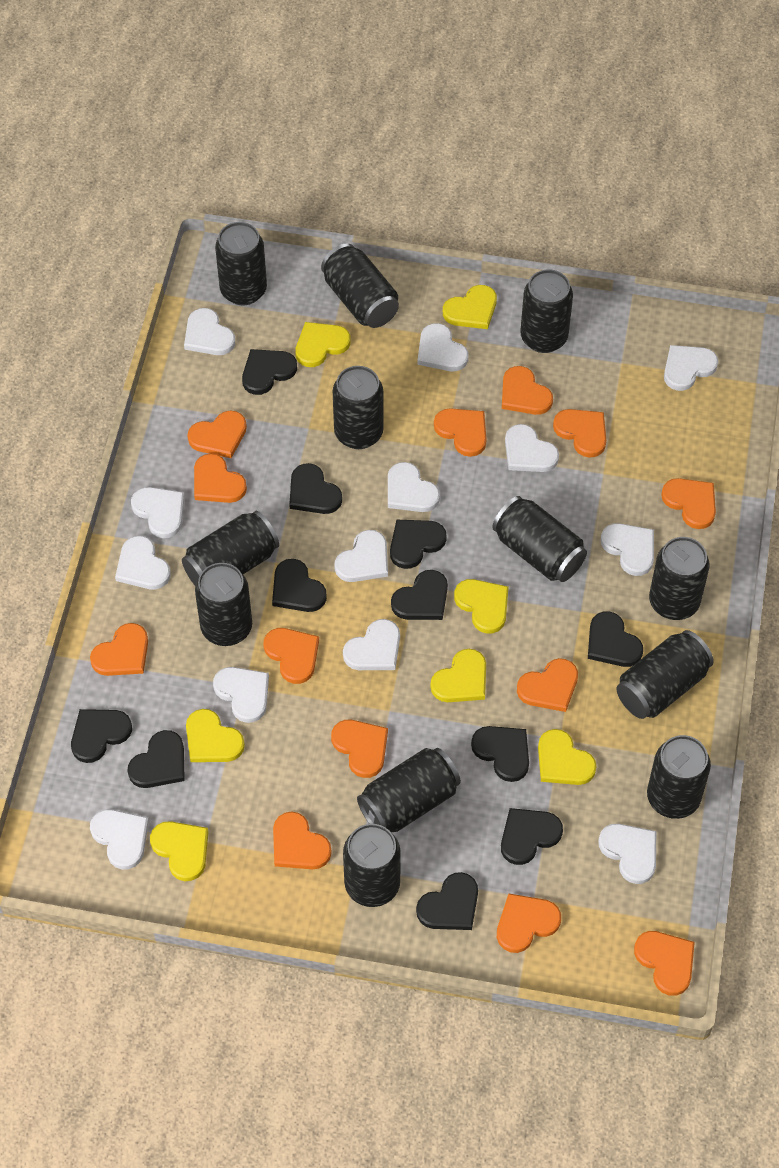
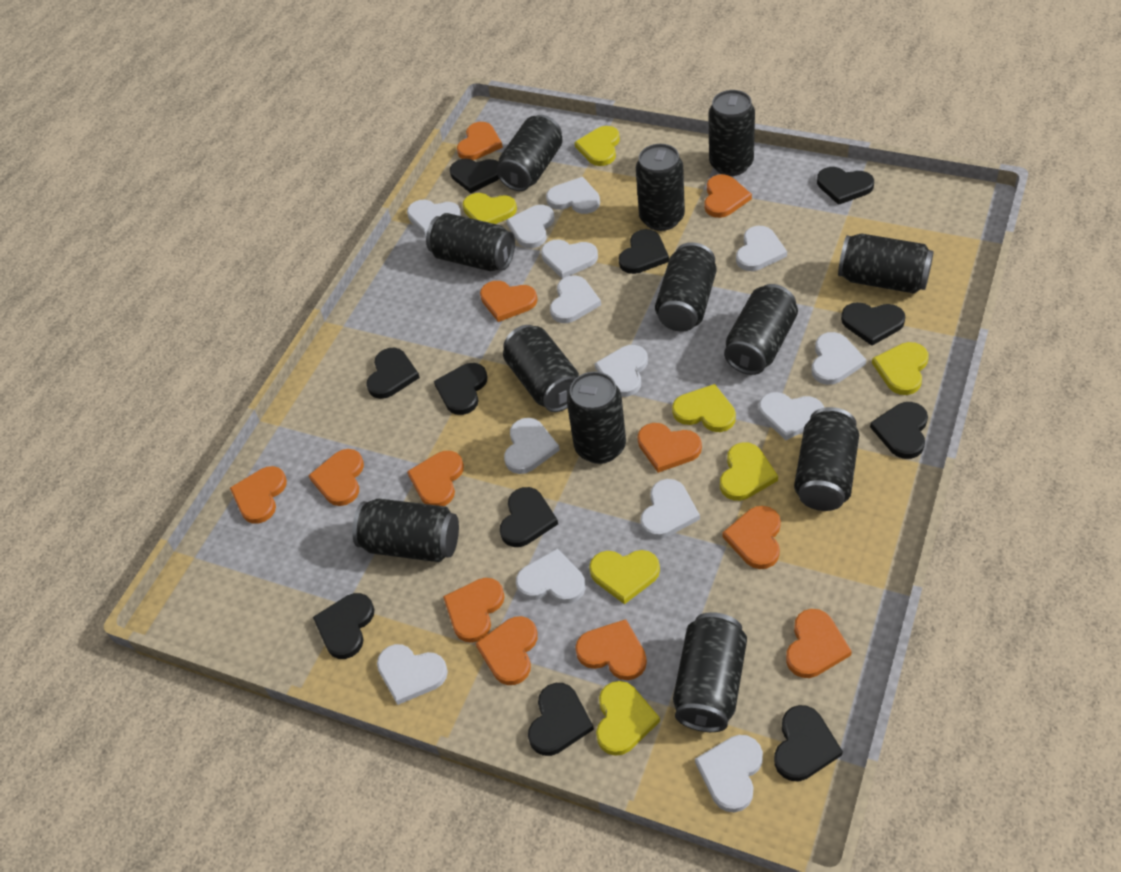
orange heart: [90,623,148,676] [187,411,247,458] [194,454,247,503] [263,628,319,684] [273,812,332,869] [331,720,388,778] [434,408,487,457] [497,894,561,953] [502,366,553,415] [517,658,578,712] [553,409,606,458] [634,931,695,996] [661,478,716,529] = 13 -> [230,466,287,524] [308,449,364,506] [407,451,464,506] [443,578,505,643] [457,122,503,160] [475,616,538,685] [480,281,538,322] [575,619,647,680] [637,423,702,473] [704,174,752,218] [722,506,781,569] [786,609,852,678] = 12
white heart: [90,809,149,870] [115,536,171,589] [131,487,185,538] [184,308,235,355] [213,667,269,723] [334,530,388,582] [343,619,400,670] [388,462,440,512] [417,323,468,371] [505,424,559,472] [598,824,656,884] [601,523,654,576] [664,345,718,391] = 13 -> [377,644,448,705] [407,200,461,236] [504,418,560,474] [506,205,555,248] [516,549,586,604] [541,239,598,279] [546,177,600,214] [550,276,601,323] [594,345,648,397] [640,479,700,539] [695,735,763,812] [736,226,787,271] [759,392,824,440] [811,332,866,385] = 14

